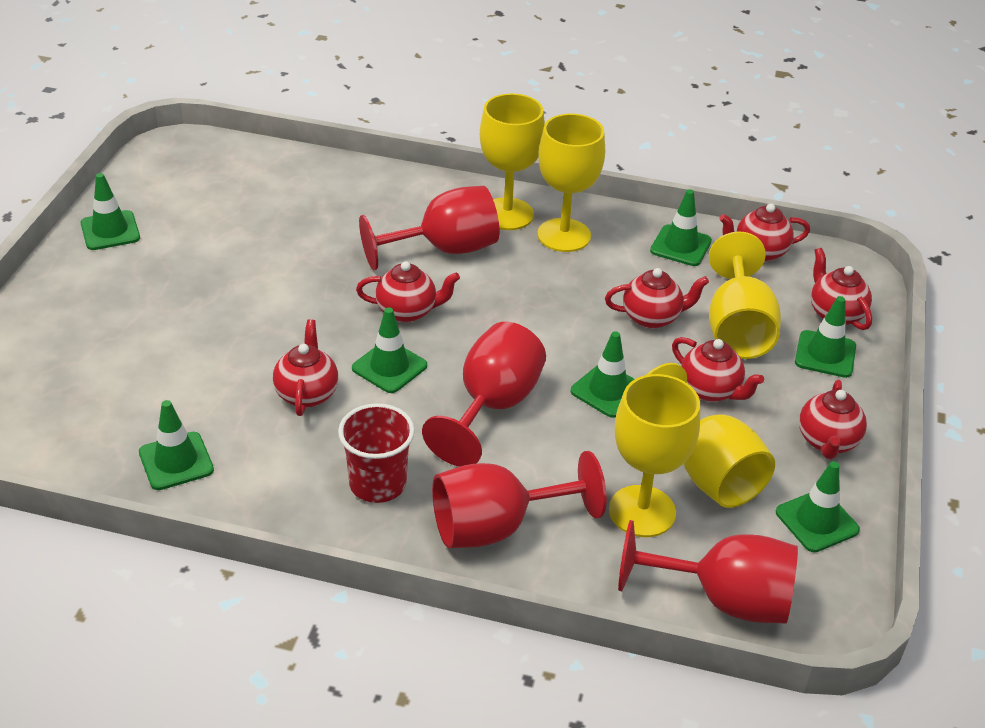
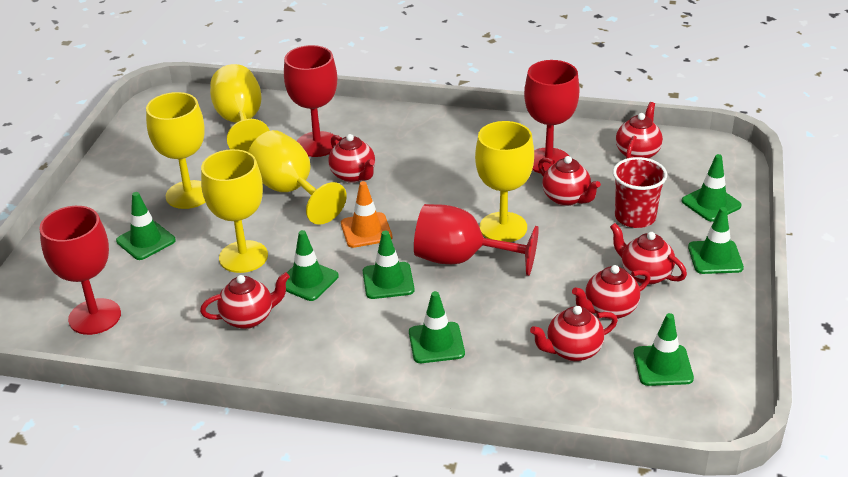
orange traffic cone: none = 0 -> [341,181,392,248] = 1

